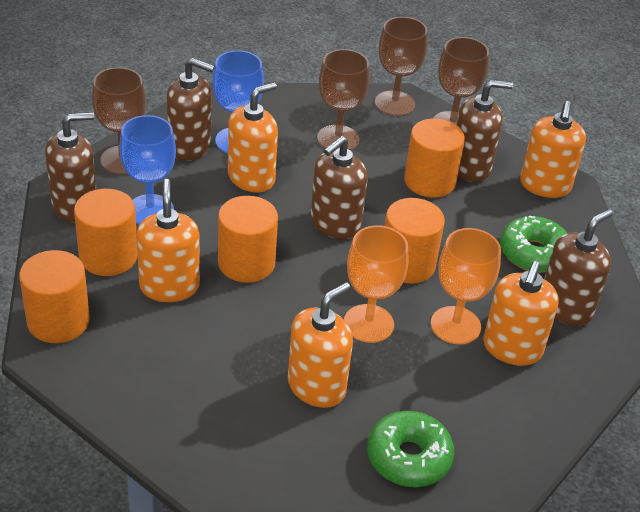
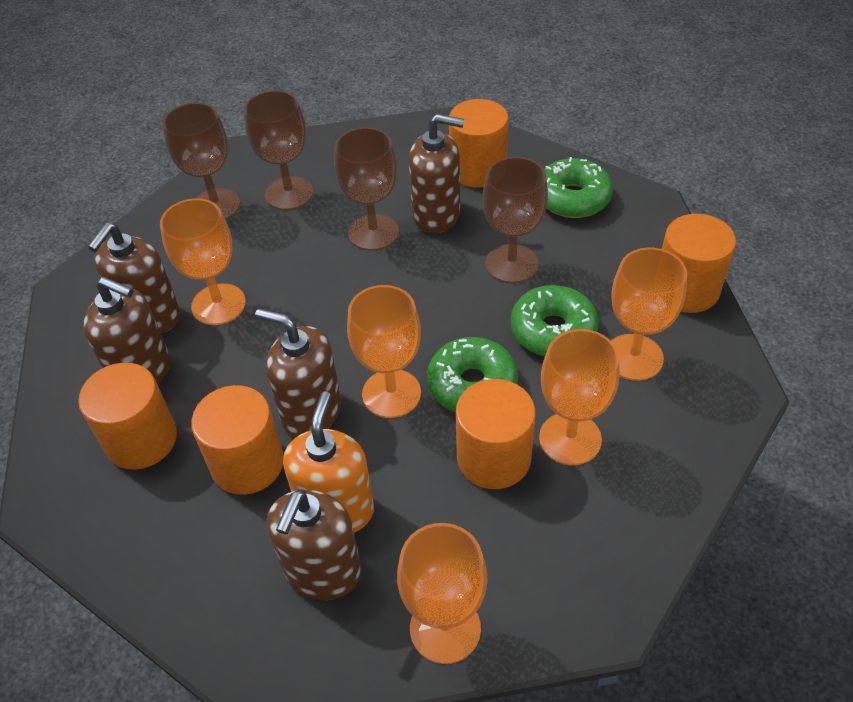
blue goblet: [120,115,176,225] [213,50,264,153] = 2 -> none = 0
green donut: [367,411,454,487] [500,216,567,273] = 2 -> [427,337,518,413] [511,285,599,356] [544,157,613,218] = 3
orange goblet: [344,225,409,343] [431,228,501,345] = 2 -> [160,198,246,325] [347,285,421,418] [397,523,487,664] [539,329,620,465] [611,247,687,381] = 5
orange soap dispenser: [136,179,200,302] [228,82,278,192] [288,282,353,408] [483,261,559,366] [520,101,586,198] = 5 -> [283,391,374,533] = 1

